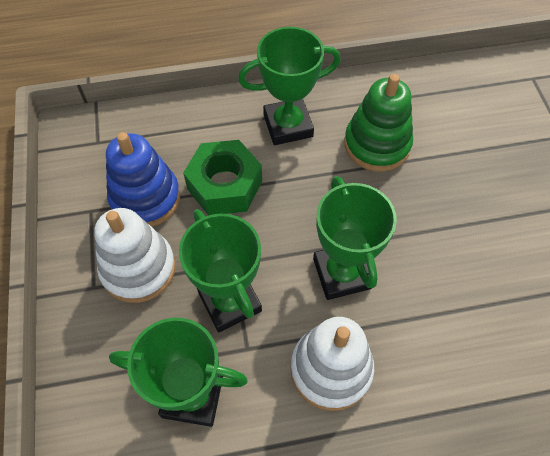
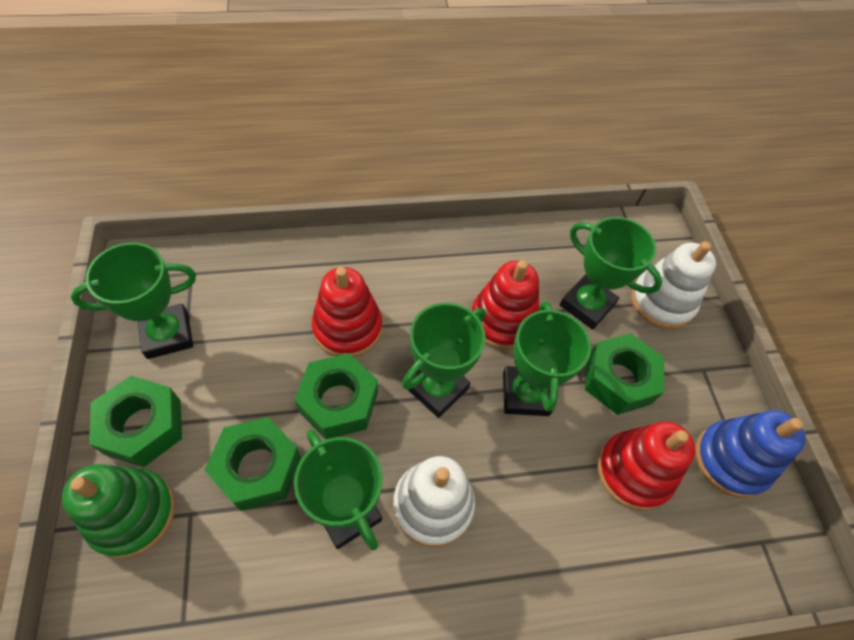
green nut: [183,140,262,216] = 1 -> [89,376,182,467] [205,417,301,511] [294,353,378,439] [585,333,664,415] = 4
green trophy: [109,318,248,427] [179,209,262,332] [238,27,341,145] [313,176,397,300] = 4 -> [71,242,196,359] [294,429,383,550] [402,303,486,418] [503,301,591,416] [560,217,662,330] = 5
red stacking toy: none = 0 -> [312,267,382,357] [471,260,539,350] [597,421,695,511] = 3

